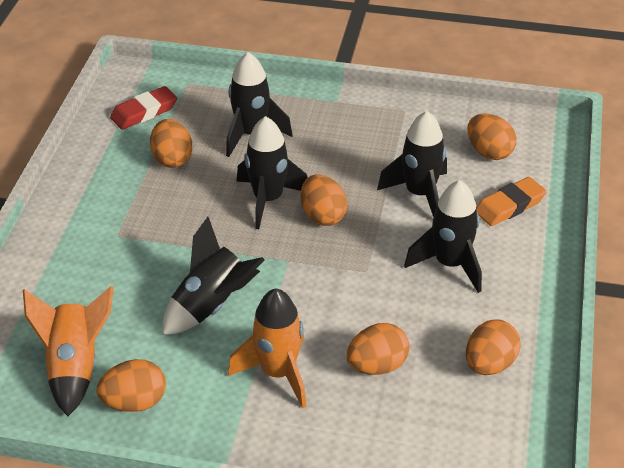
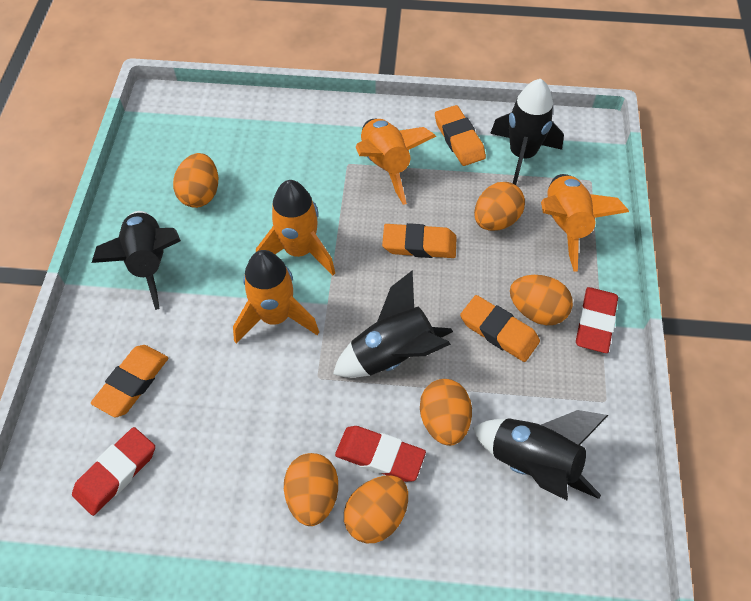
black rocket: [162,217,265,335] [226,52,293,157] [237,116,308,229] [377,111,447,217] [404,180,482,293] = 5 -> [92,211,181,310] [333,270,453,378] [473,410,608,501] [490,79,564,185] = 4
orange eraser: [476,177,547,226] = 1 -> [91,345,168,417] [382,223,457,258] [435,105,486,166] [460,295,540,362] = 4
orange rocket: [23,286,114,416] [228,288,306,408] = 2 -> [233,250,319,344] [256,180,335,275] [356,119,436,205] [541,174,629,271] = 4
red eraser: [110,86,177,130] = 1 -> [72,427,155,516] [335,426,426,482] [576,287,618,353] = 3

